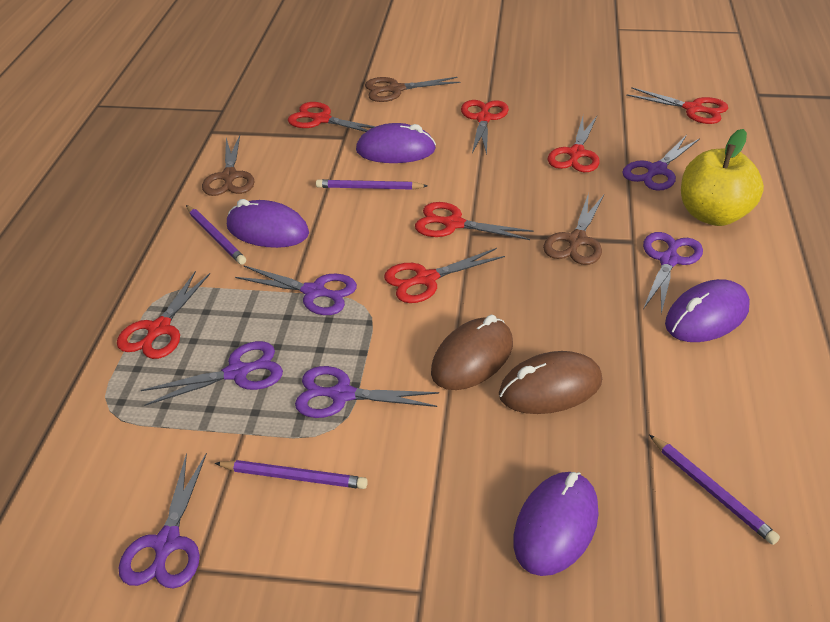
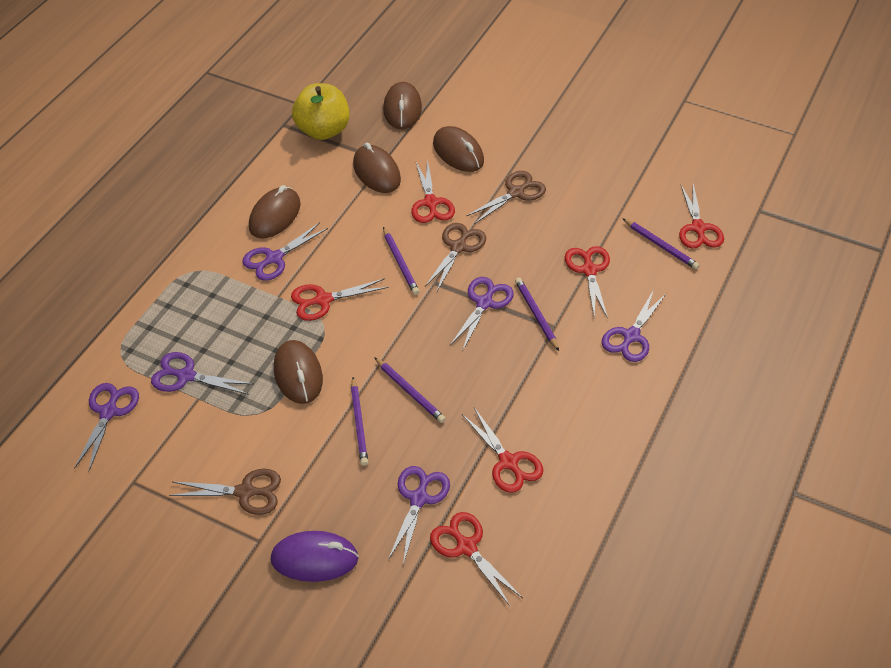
brown mouse: [431,315,513,390] [499,351,602,414] = 2 -> [249,185,300,239] [274,340,323,404] [353,142,401,193] [383,82,422,130] [433,126,484,172] = 5
purple mouse: [227,199,309,248] [356,123,436,163] [513,472,599,576] [665,279,750,342] = 4 -> [271,531,359,582] = 1
purple pencil: [186,205,246,265] [215,460,368,489] [316,179,428,190] [649,435,780,545] = 4 -> [351,377,368,466] [374,357,446,423] [383,227,420,295] [515,278,559,351] [622,218,700,270] = 5
red scissors: [117,271,210,359] [288,102,376,132] [384,248,505,303] [415,202,533,240] [461,100,509,155] [547,116,600,172] [626,87,728,124] = 7 -> [291,278,389,321] [411,159,455,223] [430,512,523,607] [462,407,543,493] [565,246,610,318] [679,184,724,248] = 6

